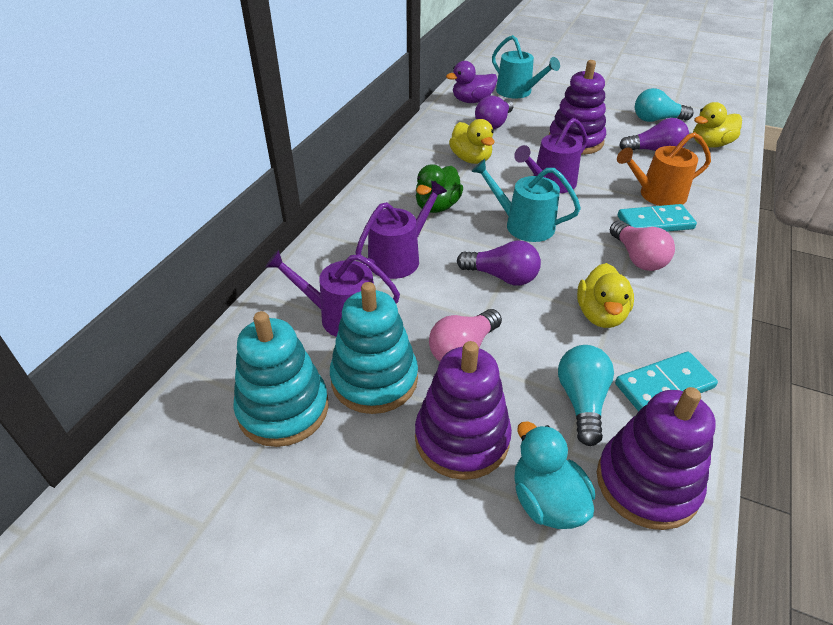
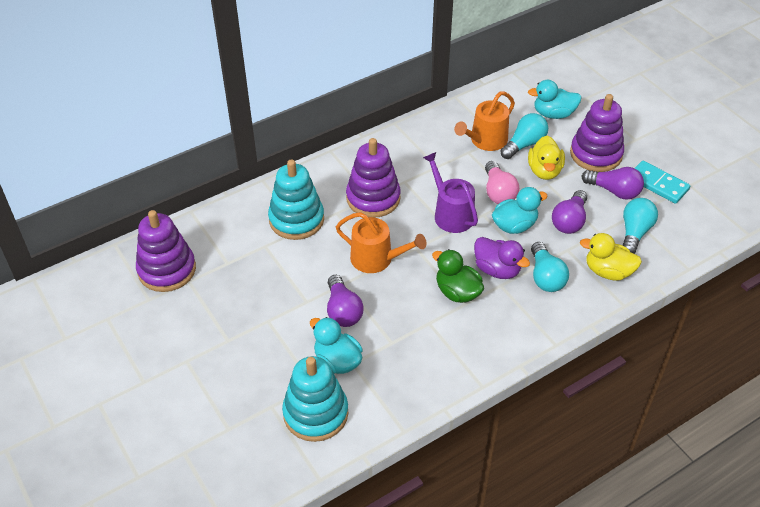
orange watering can: [617,132,711,206] = 1 -> [336,212,426,273] [454,91,515,151] = 2
pink light bulb: [429,309,502,362] [610,221,675,271] = 2 -> [485,161,519,204] = 1
purple watering can: [265,250,400,337] [355,181,447,279] [514,118,588,193] = 3 -> [423,152,478,233] = 1
turquoise domino: [615,352,718,412] [618,204,697,232] = 2 -> [635,160,690,204] = 1
turquoise duck: [514,421,595,529] = 1 -> [310,317,363,374] [492,187,548,234] [528,80,582,119] = 3
turquoise light bulb: [558,345,614,446] [635,88,694,122] = 2 -> [500,113,548,159] [531,242,569,292] [623,198,658,254] = 3
turquoise watering can: [471,159,581,242] [492,35,560,98] = 2 -> none = 0
yellow duck: [449,119,495,164] [577,263,634,328] [693,102,742,148] = 3 -> [528,136,565,180] [580,233,642,281] = 2

